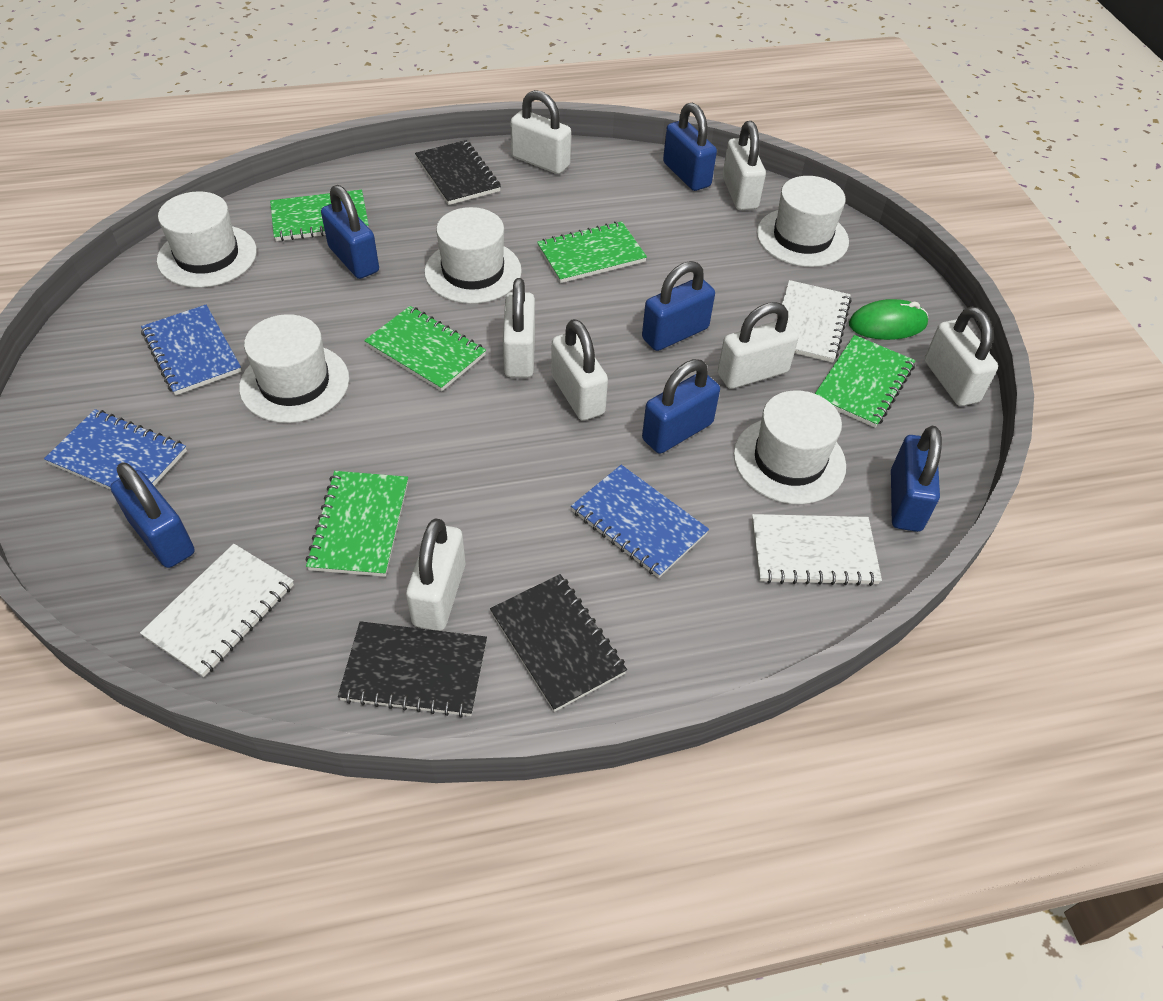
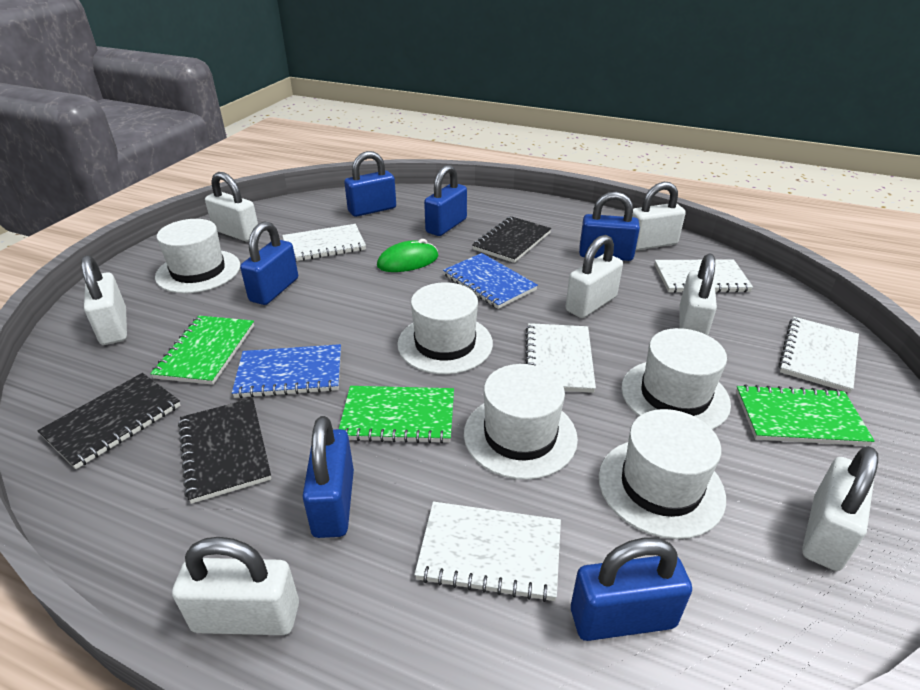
blue notebook: [44,409,187,490] [141,305,242,395] [571,465,709,578] = 3 -> [232,344,341,398] [443,253,538,309] = 2
green notebook: [270,190,369,241] [305,471,408,577] [364,306,486,391] [537,221,647,283] [815,335,916,428] = 5 -> [150,316,254,385] [339,386,454,444] [736,384,875,446] = 3
white notebook: [140,544,294,677] [752,514,882,586] [782,280,852,363] = 3 -> [282,224,366,261] [414,502,561,602] [525,323,596,393] [655,259,753,293] [778,317,859,393] = 5

